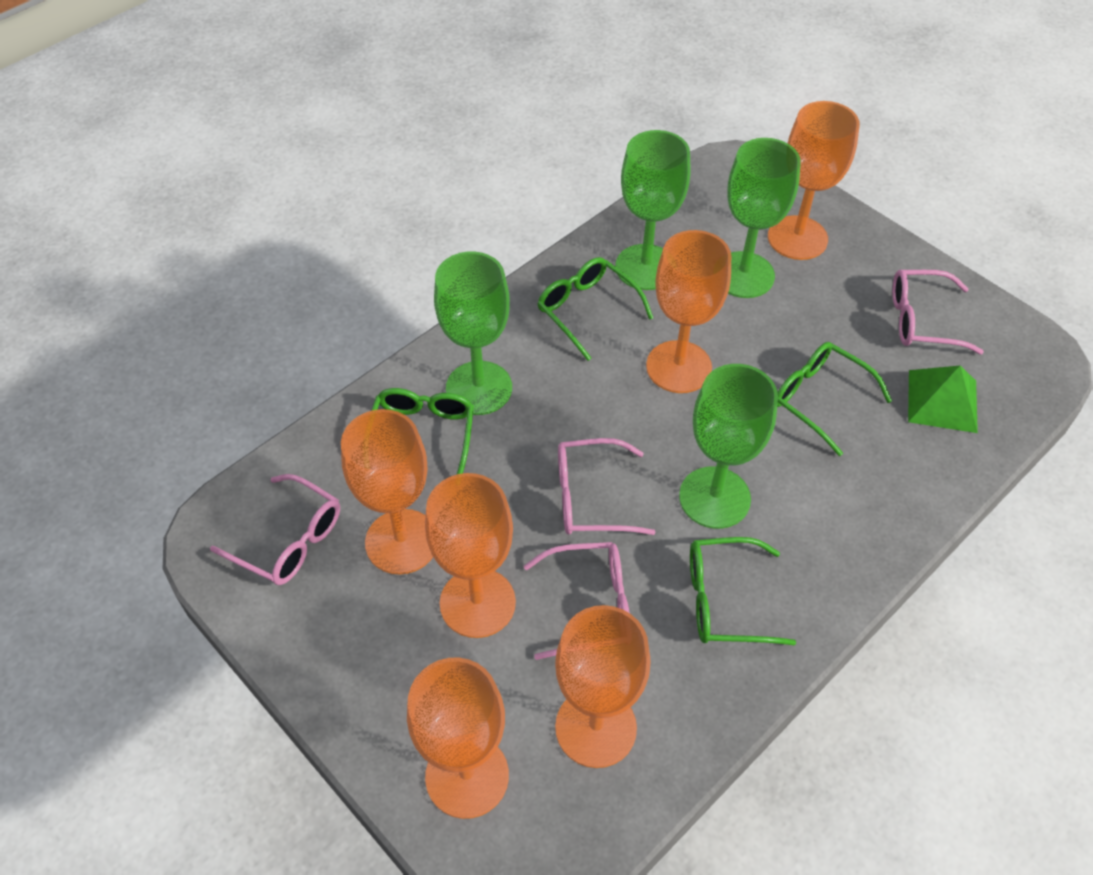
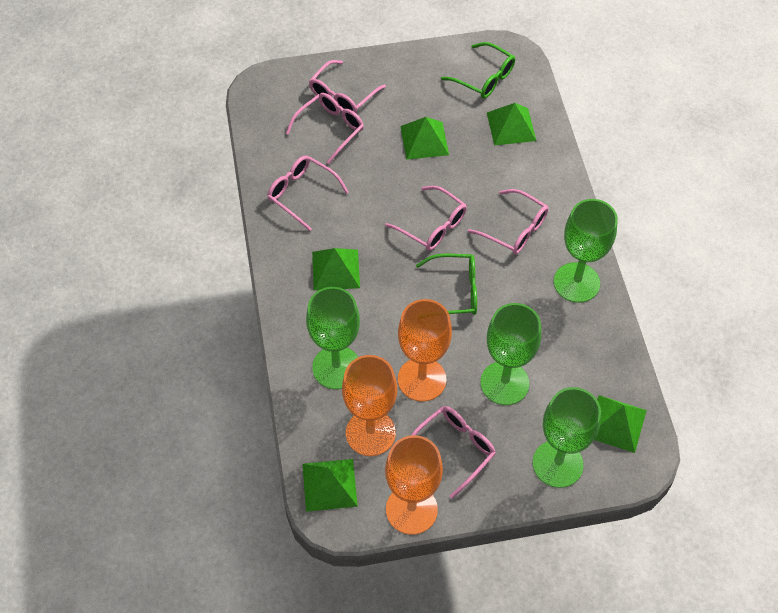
green glasses: [371,388,474,475] [537,257,653,361] [690,537,796,645] [777,342,892,456] = 4 -> [416,254,477,315] [441,42,515,99] = 2
green pyramid: [908,366,978,433] = 1 -> [302,459,358,512] [312,248,360,291] [400,117,449,160] [487,103,536,146] [594,395,647,453] = 5
orange goblet: [341,409,433,574] [407,657,509,819] [425,473,516,638] [555,605,651,768] [646,230,731,393] [768,101,860,260] = 6 -> [342,355,397,456] [385,435,443,535] [398,299,452,402] = 3
pink glasses: [210,474,340,585] [524,542,630,660] [558,438,656,535] [892,269,984,354] = 4 -> [267,155,348,231] [286,93,364,164] [309,60,386,113] [385,186,467,251] [411,406,496,499] [468,189,548,255] = 6

